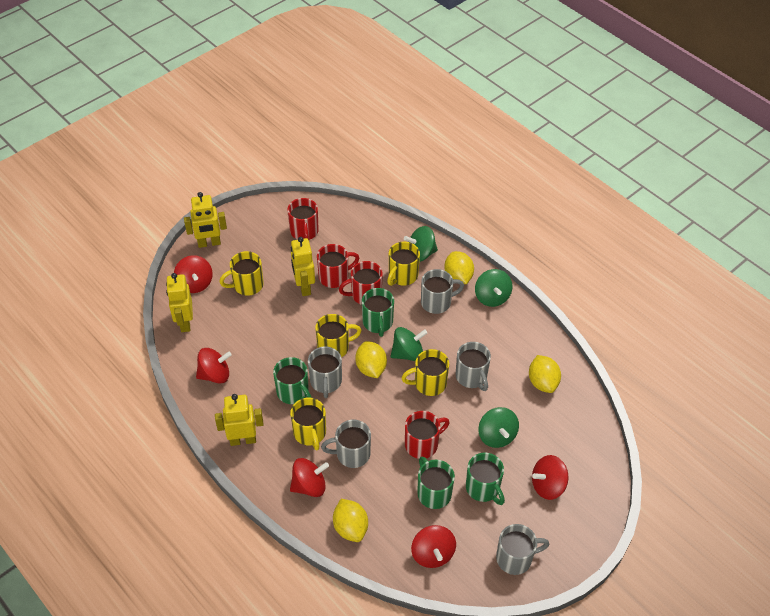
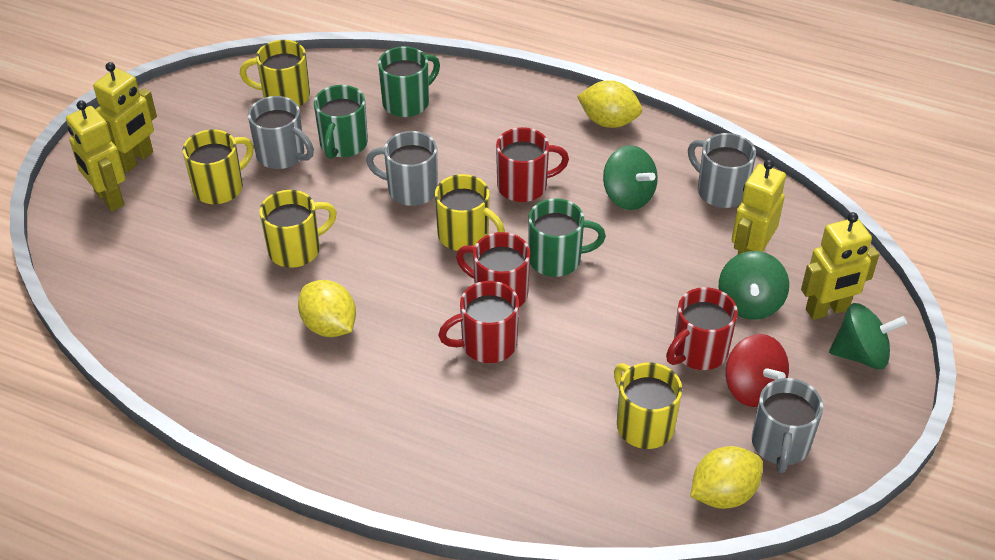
green mug: [273,357,312,404] [362,288,394,337] [417,456,455,509] [466,453,505,505] = 4 -> [314,85,368,159] [378,46,440,117] [528,198,606,277] = 3
green spinning top: [391,327,428,361] [404,226,438,262] [475,269,512,307] [478,407,519,448] = 4 -> [603,145,658,210] [719,251,789,320] [829,303,907,369] = 3
grey mug: [308,346,342,398] [321,420,371,468] [421,269,464,314] [455,342,491,391] [496,524,549,575] = 5 -> [248,96,314,169] [366,131,438,206] [688,133,756,208] [752,378,823,473] = 4
red spinning top: [174,255,213,293] [196,348,232,384] [290,458,329,497] [411,525,456,568] [532,455,568,500] = 5 -> [726,334,789,407] = 1
yellow lemon: [333,499,368,542] [355,341,387,378] [444,251,474,284] [529,355,561,393] = 4 -> [298,280,356,337] [577,80,642,128] [690,446,763,509] = 3

